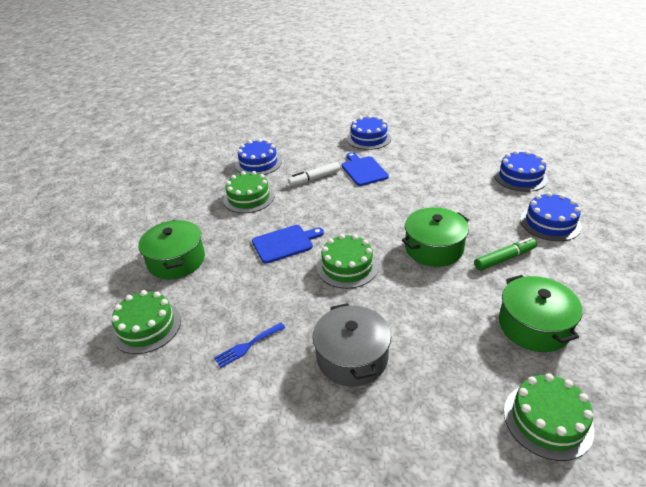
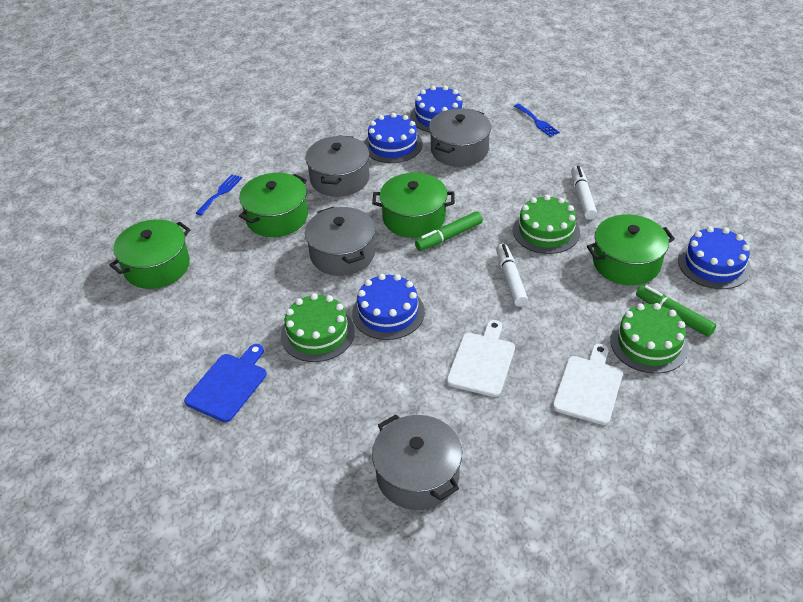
blue cutting board: [252,225,324,264] [342,152,389,186] = 2 -> [184,344,267,422] = 1
blue fork: [214,323,285,368] = 1 -> [196,174,242,216] [514,104,560,137] = 2
green cake: [111,290,181,354] [223,171,274,213] [317,234,378,289] [504,373,594,461] = 4 -> [281,293,355,362] [513,195,580,254] [610,303,689,374] = 3
green marker: [474,237,537,270] = 1 -> [415,211,483,251] [636,285,716,337] = 2
green pot: [138,220,205,279] [402,207,469,267] [499,275,582,352] = 3 -> [109,219,190,289] [239,173,308,237] [372,173,455,238] [587,214,675,285] = 4
grey pot: [313,303,391,386] = 1 -> [305,136,370,197] [305,207,375,276] [372,414,462,510] [429,109,491,167] = 4
white cutting board: none = 0 -> [446,320,515,397] [553,344,623,425] = 2
white marker: [288,162,340,186] = 1 -> [496,244,528,307] [571,166,597,220] = 2

